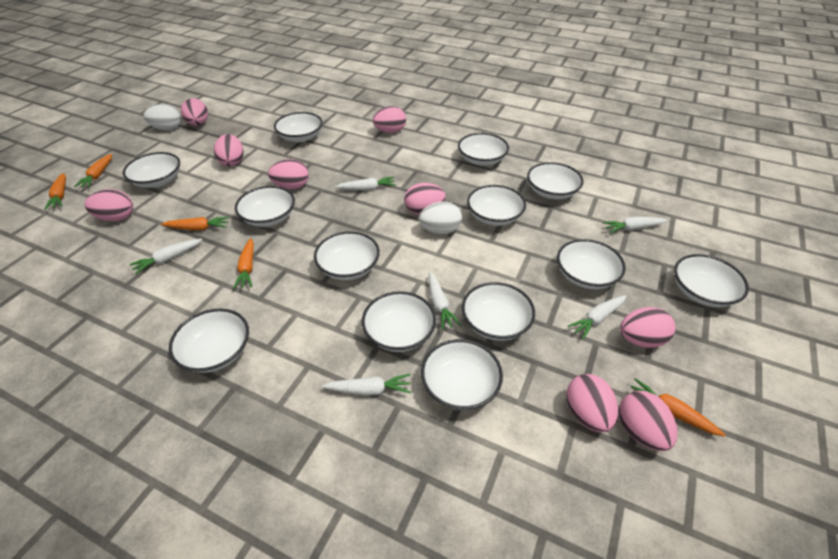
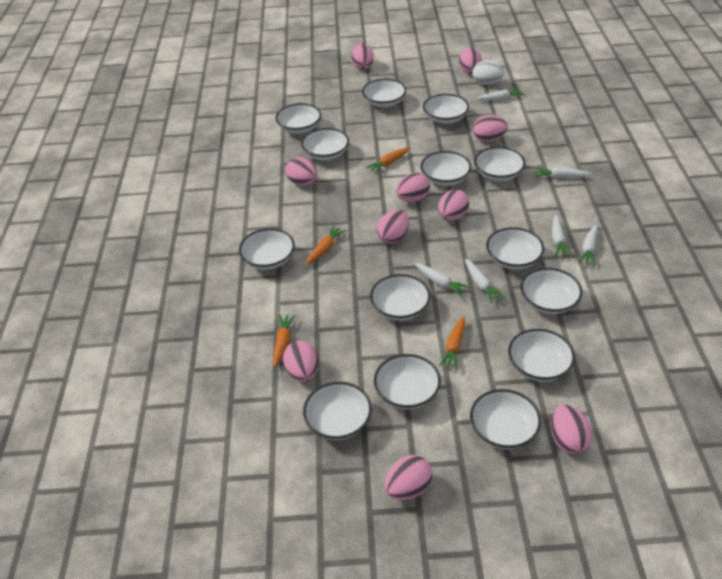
orange carrot: [44,173,66,210] [74,154,112,188] [161,217,229,231] [233,238,254,289] [627,378,726,437] = 5 -> [273,314,296,367] [306,226,346,265] [366,147,410,174] [439,316,465,369] = 4
pink egg: [85,189,133,221] [181,98,208,126] [214,134,243,166] [268,159,309,189] [373,106,406,133] [404,183,446,215] [566,374,618,432] [619,391,678,451] [620,307,675,348] = 9 -> [283,341,319,381] [285,157,317,185] [351,43,374,69] [377,210,409,244] [384,455,432,500] [396,173,430,202] [438,189,469,221] [459,47,482,74] [473,115,508,142] [551,405,592,454] = 10
white bowl: [123,152,180,188] [169,309,249,373] [235,186,295,227] [274,112,323,142] [314,231,380,280] [362,291,436,352] [421,339,503,410] [458,133,509,166] [462,282,535,341] [467,185,526,226] [527,162,584,199] [557,239,626,289] [674,254,749,307] = 13 -> [239,228,295,270] [275,103,321,134] [301,128,349,160] [303,382,372,440] [362,79,406,107] [370,274,430,321] [374,354,441,409] [420,151,471,186] [423,94,469,124] [470,389,541,449] [474,147,525,181] [486,227,544,270] [508,329,575,382] [520,268,582,314] = 14
white egg: [144,104,181,130] [419,201,462,234] = 2 -> [472,61,504,85] = 1

